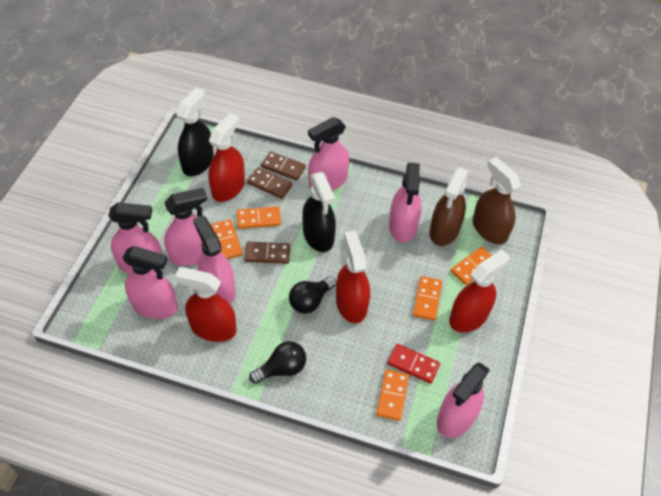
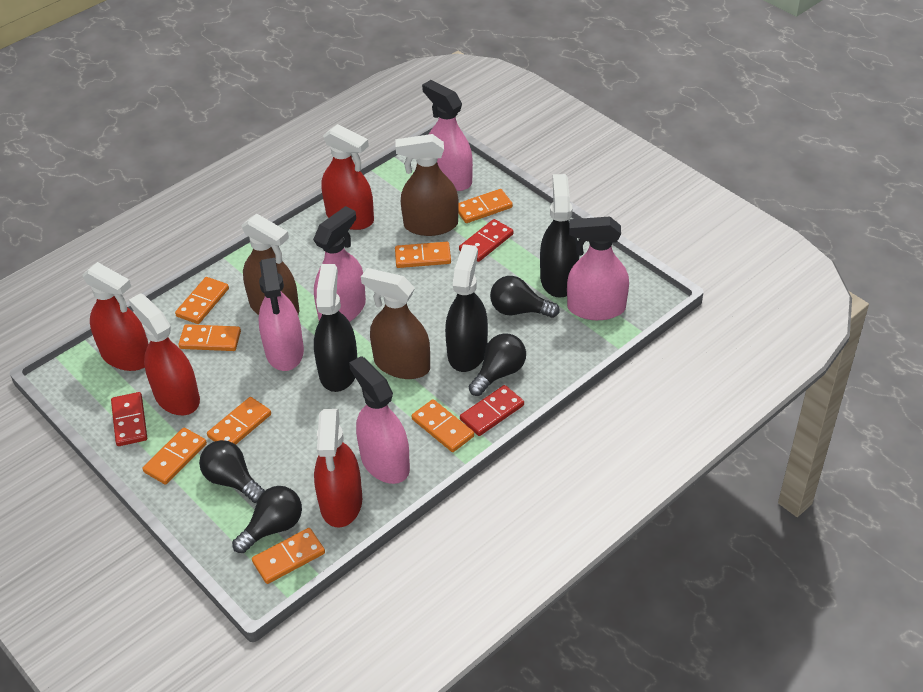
black light bulb: [249,341,306,384] [289,276,336,314] = 2 -> [199,440,265,503] [232,486,302,553] [469,333,526,396] [490,276,560,318] = 4
black spray bottle: [176,88,214,176] [302,172,336,252] = 2 -> [314,264,357,392] [445,244,488,372] [540,174,579,298] = 3
brown domino: [244,242,290,264] [247,167,292,199] [261,151,306,181] = 3 -> none = 0
brown spray bottle: [430,167,469,246] [473,157,521,245] = 2 -> [241,214,299,315] [361,268,430,379] [395,134,459,236] = 3
orange domino: [211,219,243,259] [237,206,281,229] [376,369,409,421] [413,276,442,320] [451,246,492,285] = 5 -> [142,428,207,485] [175,277,229,324] [178,324,241,351] [207,397,271,445] [252,528,325,584] [395,242,451,268] [412,399,474,452] [458,189,513,223] = 8
pink spray bottle: [108,202,162,274] [123,246,178,319] [164,188,207,266] [193,215,236,304] [308,117,350,190] [389,163,421,242] [437,363,490,438] = 7 -> [259,258,304,371] [313,206,366,322] [349,356,410,484] [422,80,473,191] [567,216,629,320] = 5
red domino: [387,344,440,384] = 1 -> [111,392,147,446] [459,219,514,262] [460,385,524,436] = 3

